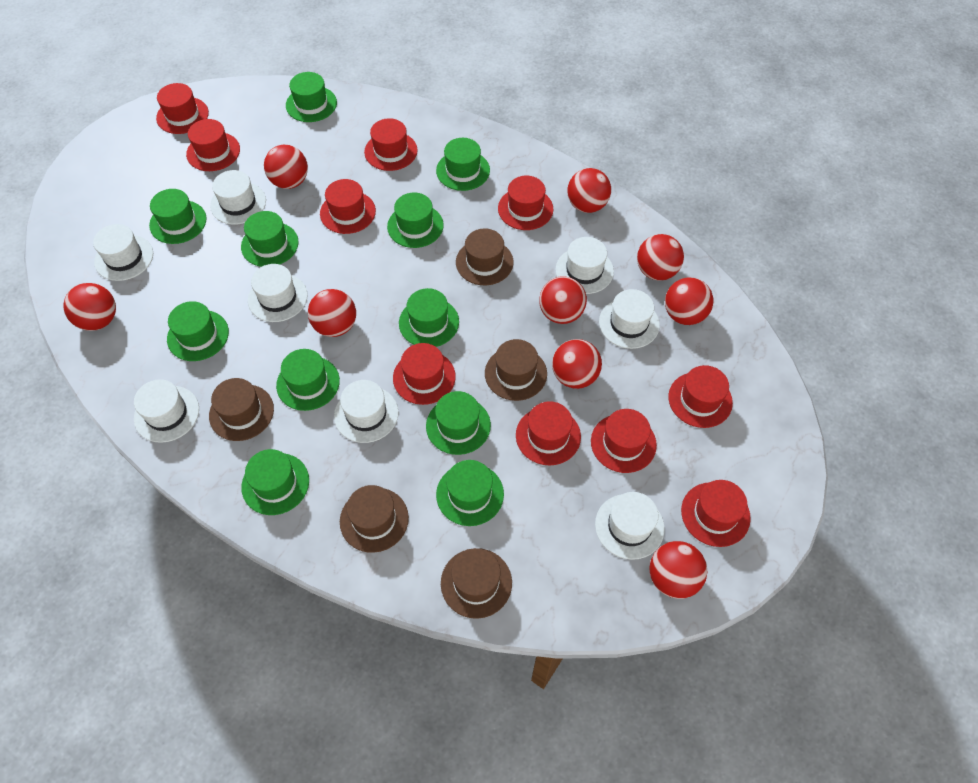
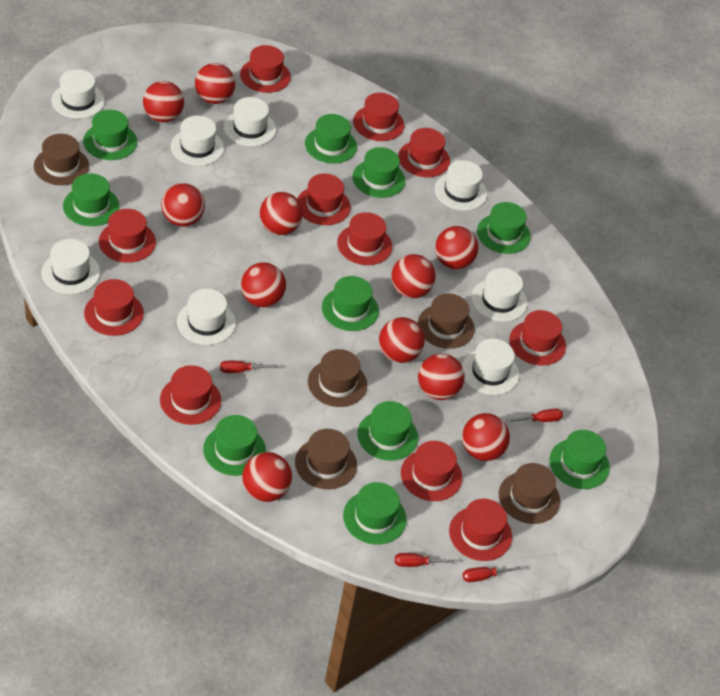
green hat: [149,189,207,244] [167,301,229,361] [241,211,299,267] [241,449,309,515] [276,349,340,411] [286,72,337,122] [387,193,444,248] [399,288,459,347] [426,391,491,455] [436,138,490,191] [436,460,504,526] = 11 -> [63,173,119,226] [83,110,137,160] [203,415,266,476] [305,114,357,164] [322,276,379,331] [343,482,407,545] [352,147,405,198] [357,401,418,461] [477,202,531,254] [549,430,610,489] = 10
red ball: [63,283,116,331] [264,145,308,189] [308,289,356,337] [539,276,587,324] [552,339,602,389] [568,168,611,213] [637,234,684,281] [649,541,707,599] [665,278,713,325] = 9 -> [143,81,184,122] [161,183,205,227] [195,63,235,104] [241,262,286,307] [242,452,292,502] [260,192,303,235] [379,317,425,363] [391,254,436,298] [418,353,465,400] [435,226,478,269] [462,413,510,461] = 11
red hat: [156,83,209,134] [186,119,240,171] [320,179,376,234] [364,118,418,171] [393,343,456,405] [498,176,553,230] [516,401,581,466] [591,409,657,473] [668,365,733,428] [681,480,751,547] = 10 -> [84,279,144,336] [99,209,156,263] [160,365,221,425] [240,45,291,93] [297,174,351,225] [337,212,392,265] [353,93,404,141] [398,128,450,177] [401,441,462,501] [449,499,512,561] [509,310,566,366] = 11
red screwdriver: none = 0 -> [220,361,278,373] [395,553,457,567] [463,566,523,582] [507,409,563,422] = 4

